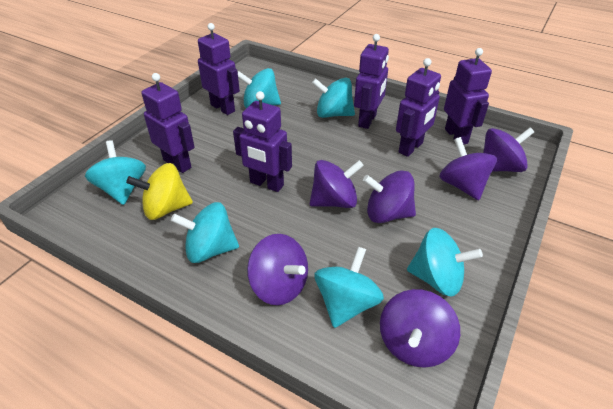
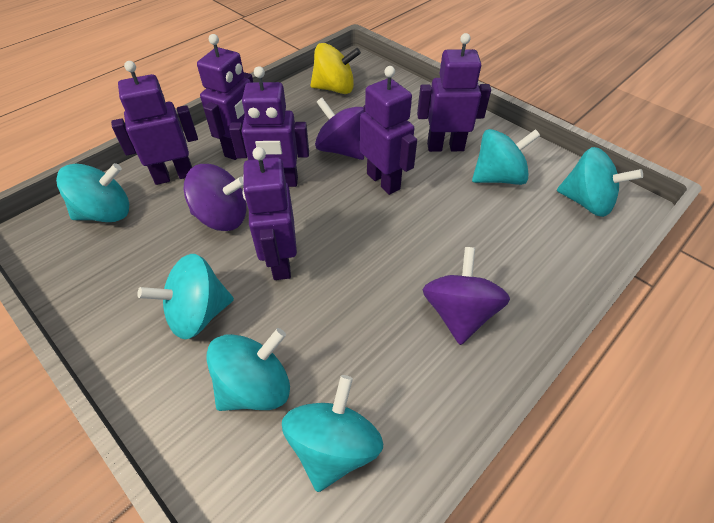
purple spinning top: [247,234,308,305] [310,160,364,208] [363,170,416,223] [380,289,460,368] [439,137,497,200] [483,127,534,172] = 6 -> [184,164,247,231] [315,97,364,160] [422,247,510,345] = 3

